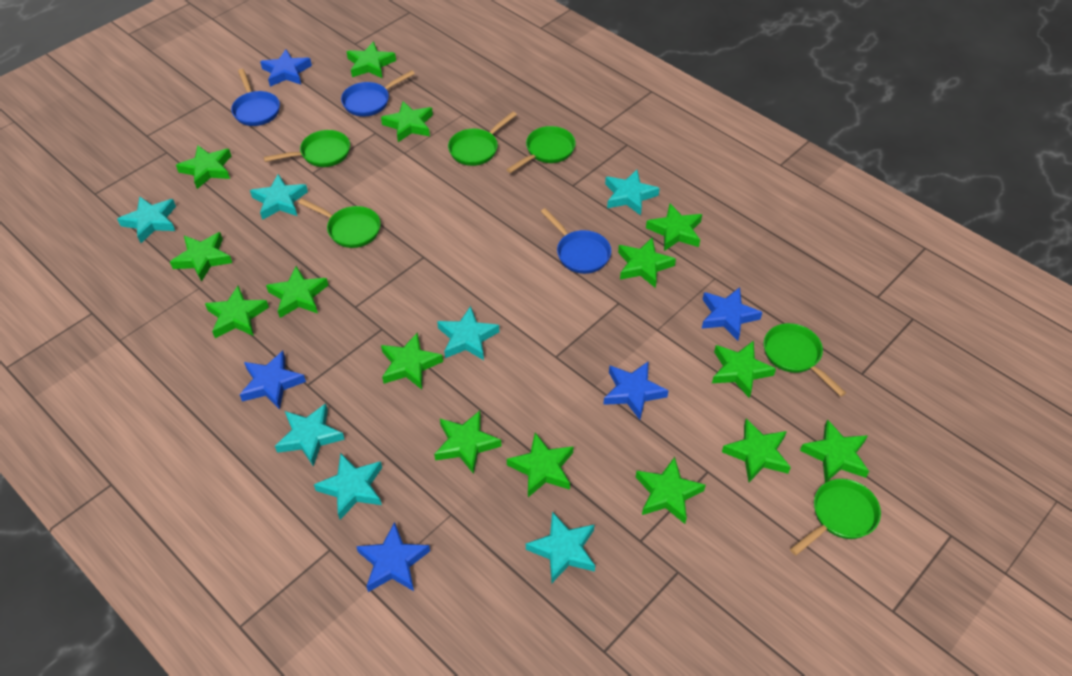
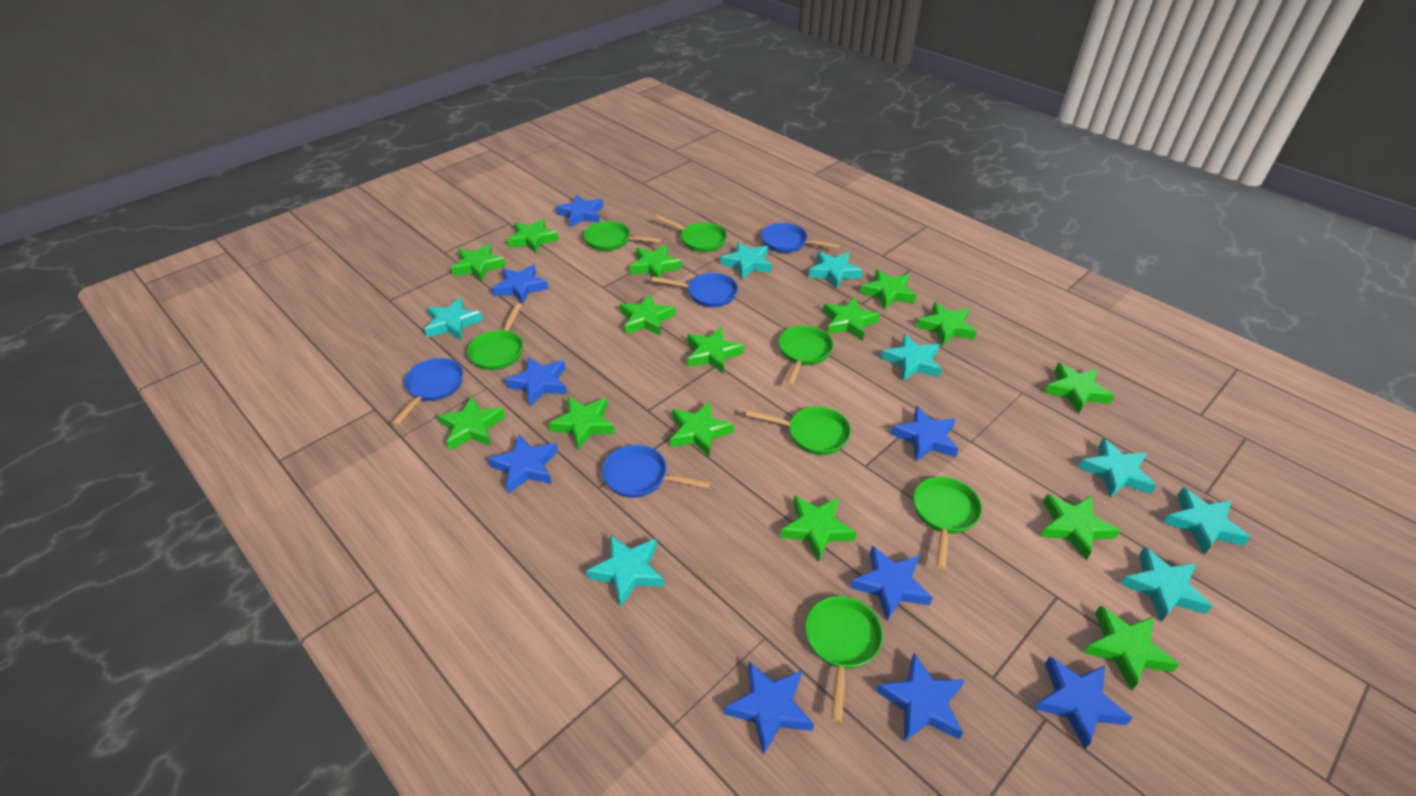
blue pan: [231,69,280,126] [341,70,415,117] [541,208,611,274] = 3 -> [392,358,463,426] [602,445,711,498] [652,273,738,307] [761,223,840,253] = 4
blue star: [240,351,306,410] [260,49,312,87] [356,522,430,592] [603,362,669,420] [702,287,762,341] = 5 -> [488,434,558,494] [492,264,548,305] [505,357,567,406] [556,194,603,227] [724,662,814,755] [850,546,933,621] [876,653,965,742] [891,406,958,462] [1034,656,1133,749] = 9
green pan: [264,130,350,167] [298,198,381,248] [448,112,517,166] [506,126,576,173] [764,323,846,397] [790,479,881,555] = 6 -> [467,303,523,370] [584,221,661,251] [655,215,727,252] [746,406,851,455] [779,325,834,386] [805,596,883,722] [913,477,982,570] = 7
turquoise star: [117,196,176,243] [250,174,308,220] [275,403,345,467] [314,453,382,520] [437,306,499,360] [526,512,595,583] [605,170,660,216] = 7 -> [424,297,483,340] [586,535,664,608] [721,242,772,279] [809,252,863,289] [881,334,941,381] [1078,438,1156,498] [1121,547,1212,622] [1163,488,1251,555] = 8

